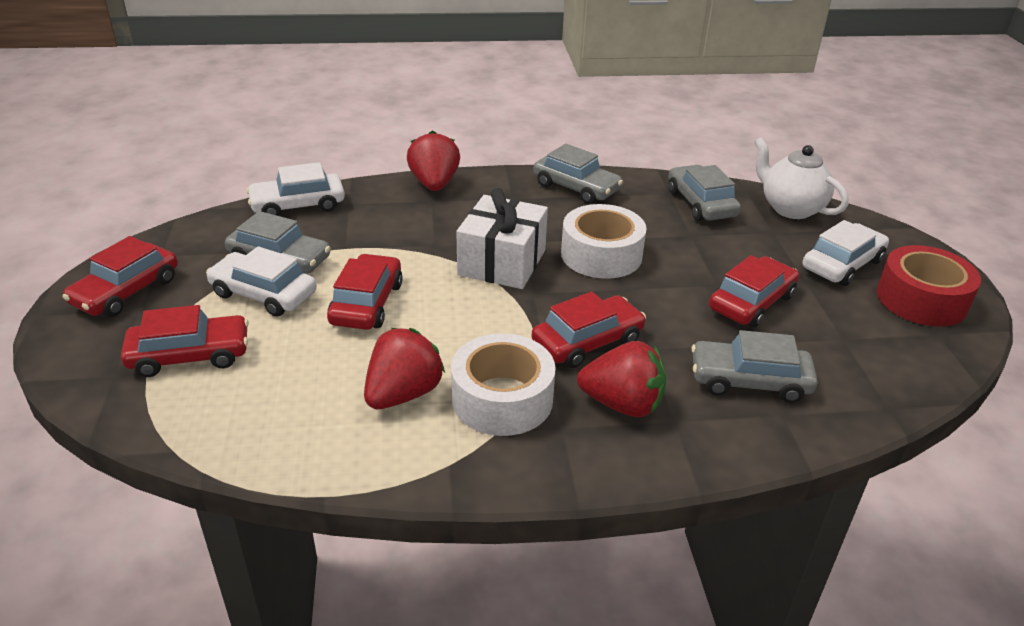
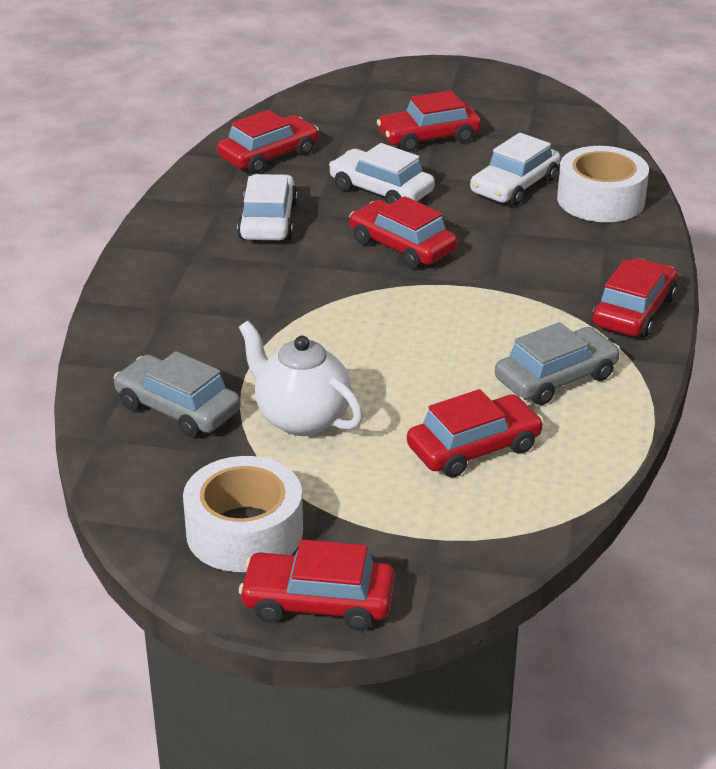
grey car: [225,211,331,274] [533,144,623,204] [668,165,741,221] [691,330,818,403] = 4 -> [114,351,241,438] [495,322,620,405] = 2
red car: [62,236,178,317] [121,305,249,377] [327,254,403,330] [532,291,646,368] [709,255,799,328] = 5 -> [217,110,319,174] [239,540,395,631] [349,196,457,269] [377,90,481,152] [407,389,544,478] [592,258,677,338] = 6
red strawberry: [364,328,445,409] [407,130,460,191] [577,341,666,417] = 3 -> none = 0
red tape: [877,245,981,327] = 1 -> none = 0
white gift: [457,188,548,289] = 1 -> none = 0

